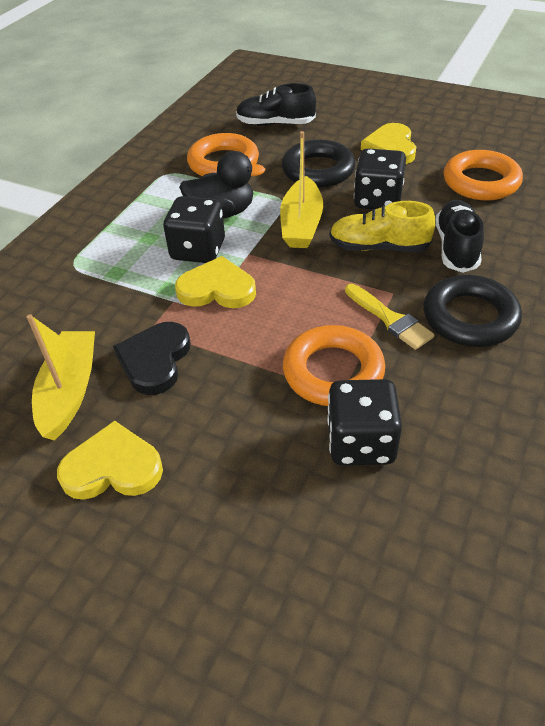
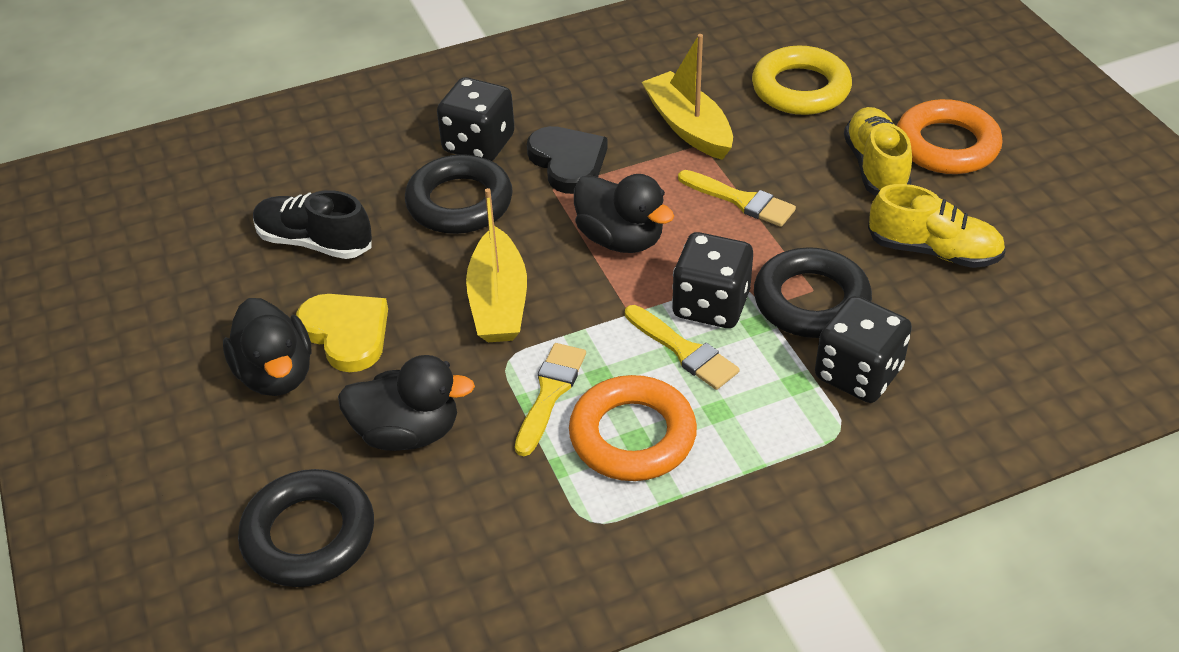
black duck: [179,151,265,218] = 1 -> [223,298,311,396] [338,355,475,451] [574,174,674,253] = 3
black ring: [282,139,356,188] [423,275,522,347] = 2 -> [238,469,374,587] [405,154,513,234] [754,247,872,338] = 3
black shoe: [236,83,316,126] [436,200,484,273] = 2 -> [253,190,372,259] = 1
orange ring: [187,133,259,176] [283,325,385,406] [444,150,523,200] = 3 -> [569,375,697,481] [897,99,1002,174] = 2
yellow brush: [345,284,435,350] = 1 -> [515,343,586,456] [625,305,740,390] [678,170,796,227] = 3
yellow heart: [57,421,163,500] [175,256,256,308] [361,123,416,164] = 3 -> [296,294,388,372] = 1
yellow ring: none = 0 -> [752,45,852,115] = 1
yellow shoe: [330,201,436,252] = 1 -> [844,107,912,196] [868,184,1006,268] = 2

